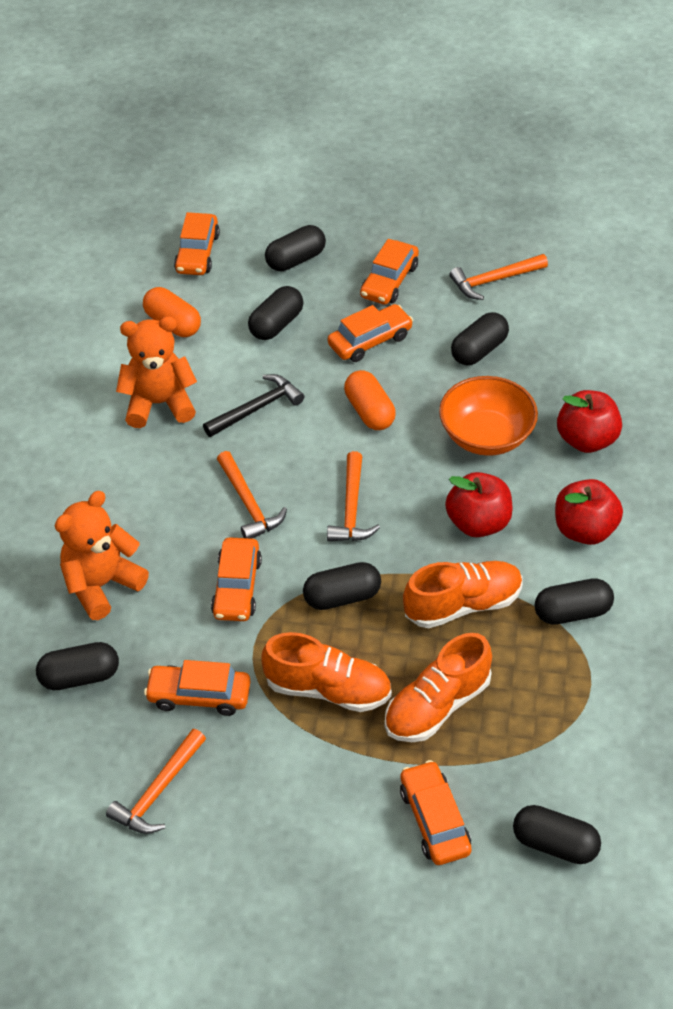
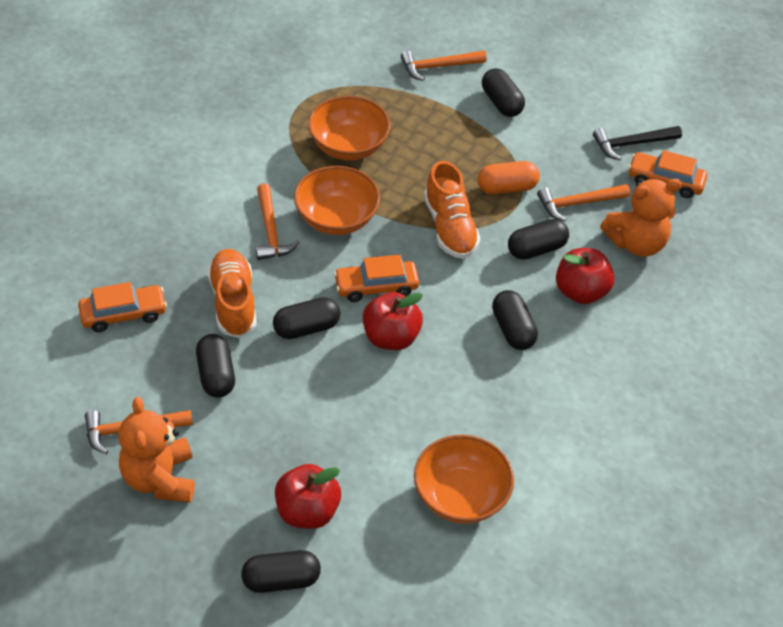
black capsule: [36,642,119,690] [248,286,304,340] [265,225,326,271] [303,562,381,610] [451,312,509,365] [513,805,601,864] [534,578,614,625] = 7 -> [196,334,235,398] [241,550,321,593] [273,297,340,339] [482,68,525,117] [492,290,538,350] [508,219,569,260] = 6
orange bowl: [439,376,538,456] = 1 -> [294,166,380,235] [308,96,390,160] [414,435,514,524] = 3
orange capsule: [143,287,201,337] [344,370,396,430] = 2 -> [478,161,540,194] = 1
orange car: [144,660,250,716] [174,212,220,275] [211,537,262,621] [328,304,413,362] [360,239,419,305] [400,760,472,865] = 6 -> [78,282,167,332] [334,255,419,302] [628,150,707,198] = 3
orange shoe: [262,632,392,712] [385,633,492,742] [403,561,522,628] = 3 -> [207,249,257,338] [424,161,480,259] = 2

